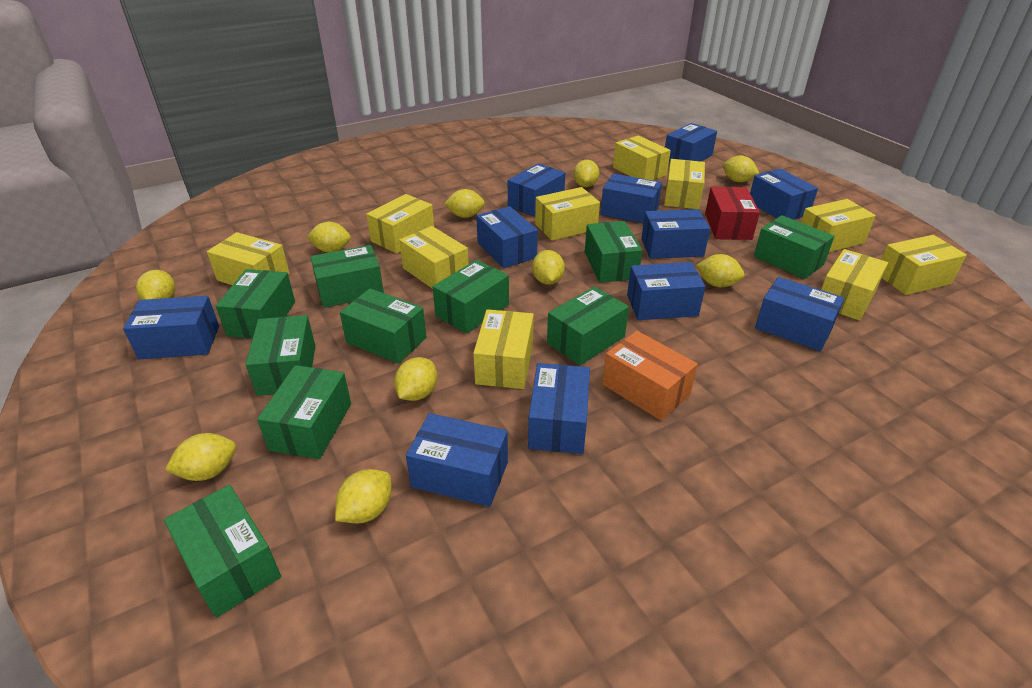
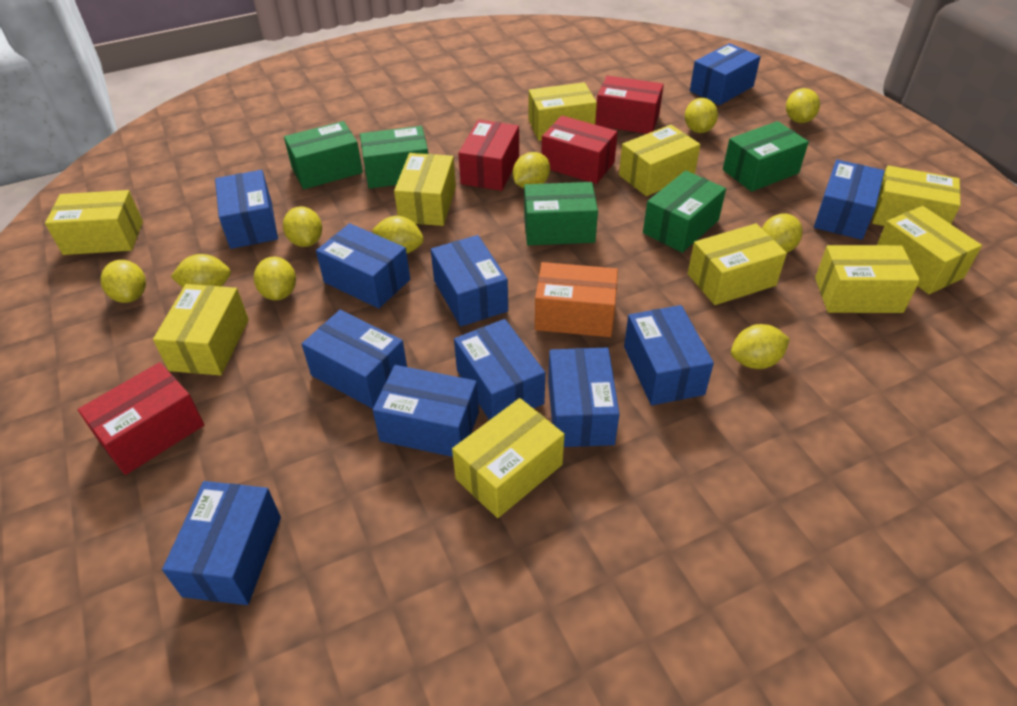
green box: [164,485,281,618] [216,269,295,339] [246,315,315,396] [257,365,351,459] [311,245,384,308] [340,288,426,364] [433,260,509,334] [547,287,629,365] [585,221,643,283] [754,215,834,279] = 10 -> [284,121,363,189] [360,126,428,189] [524,182,598,245] [643,171,726,253] [723,121,809,192] = 5
red box: [705,187,760,240] = 1 -> [78,362,204,475] [458,120,519,191] [542,116,618,184] [595,76,664,134] = 4

